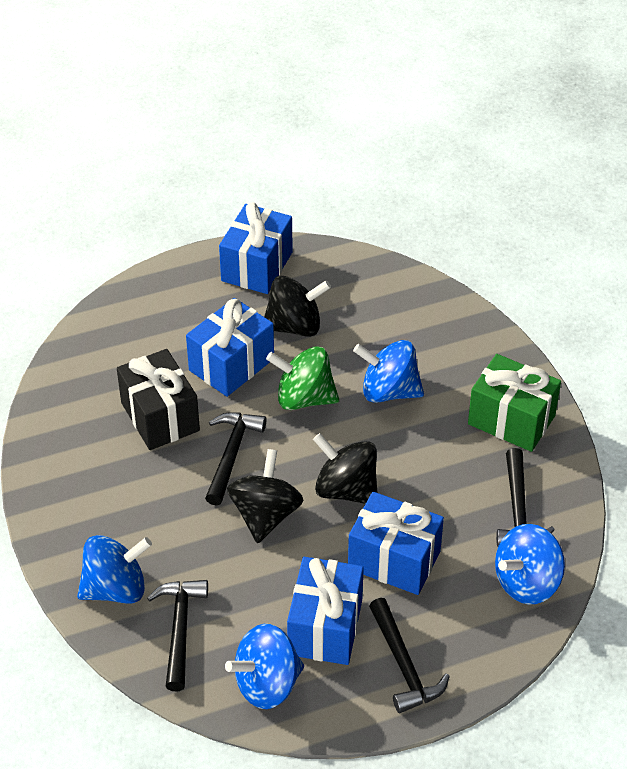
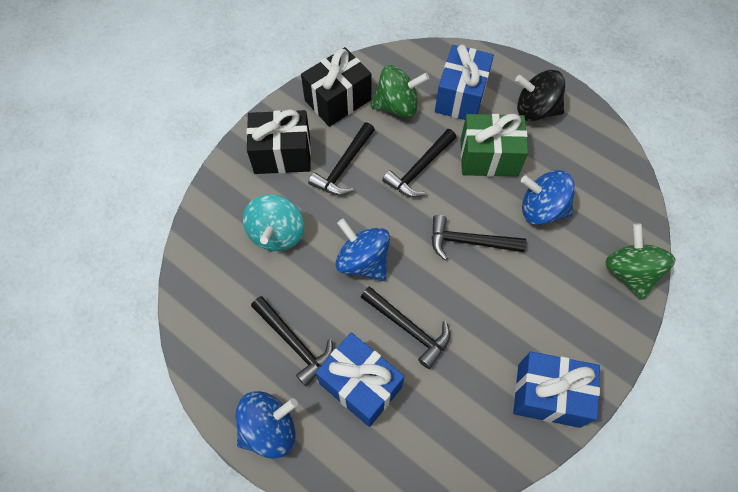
black gift: [117,349,200,450] = 1 -> [246,109,311,174] [301,47,371,127] = 2
black hammer: [147,580,208,691] [205,412,267,506] [369,598,450,713] [496,448,555,547] = 4 -> [251,296,333,386] [308,122,375,195] [361,286,450,369] [382,129,456,197] [431,215,526,260] = 5
black spinning top: [227,449,304,544] [264,276,331,337] [313,433,377,504] = 3 -> [515,70,565,121] = 1
blue gift: [186,298,274,397] [219,202,293,294] [287,557,364,665] [348,492,444,595] = 4 -> [316,333,404,427] [435,44,494,120] [513,351,600,428] = 3
blue spinning top: [77,535,152,604] [225,624,304,709] [353,340,424,403] [495,524,565,605] = 4 -> [236,391,298,459] [335,219,390,281] [521,170,575,225] = 3
green spinning top: [266,347,339,410] = 1 -> [371,65,429,118] [605,223,675,300] = 2
turquoise spinning top: none = 0 -> [243,194,304,251] = 1

